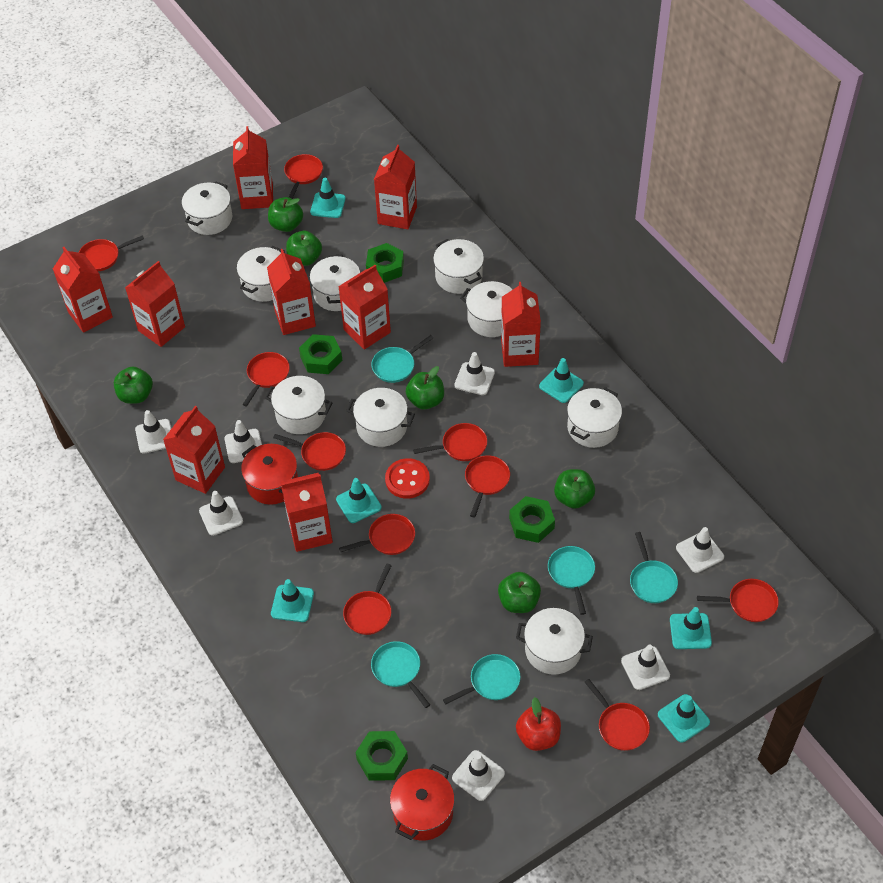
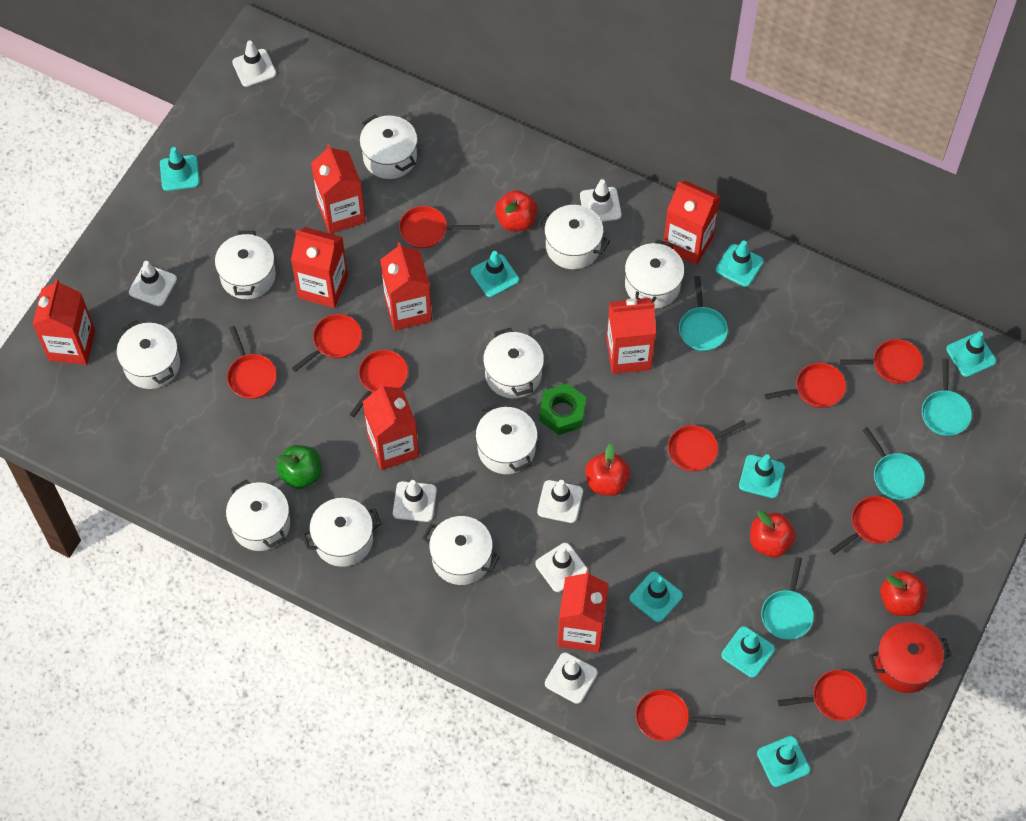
green apple: [114,367,153,404] [268,197,303,232] [286,231,322,266] [406,366,444,409] [498,572,541,613] [554,469,595,509] = 6 -> [276,445,322,489] = 1
green nut: [299,334,342,374] [355,731,408,781] [366,243,404,283] [509,496,555,543] = 4 -> [539,383,586,435] = 1
red apple: [516,697,561,751] = 1 -> [495,190,538,231] [585,444,630,496] [750,510,796,558] [880,571,927,616] = 4
red button: [385,458,430,499] = 1 -> none = 0
red carton: [53,247,113,333] [125,261,185,347] [163,406,225,494] [233,126,273,209] [267,249,316,335] [281,473,333,552] [338,265,391,350] [374,145,417,229] [501,282,541,367] = 9 -> [33,279,95,365] [291,227,348,308] [311,144,366,234] [363,383,419,470] [380,242,432,331] [558,570,609,652] [606,298,656,374] [664,180,721,265] = 8
red pot: [241,444,298,505] [390,764,455,841] = 2 -> [869,622,951,693] = 1
turquoise pan: [371,335,434,383] [371,641,430,708] [443,654,521,705] [548,546,595,615] [630,532,678,603] = 5 -> [679,276,728,351] [761,557,814,640] [863,427,925,500] [922,358,972,436] = 4
turquoise traffic cone: [271,579,314,622] [310,178,346,218] [336,478,382,523] [539,358,584,403] [658,694,710,743] [670,607,712,649] = 6 -> [160,147,200,191] [471,251,519,297] [629,572,683,622] [716,241,764,287] [721,626,775,678] [739,454,785,498] [757,736,810,787] [946,331,996,377] = 8
white pot: [182,182,232,235] [237,246,285,302] [265,376,332,434] [310,255,360,311] [346,388,415,447] [433,239,484,294] [460,281,513,337] [516,608,593,675] [567,387,622,448] = 9 -> [117,320,180,389] [215,231,276,299] [226,480,290,551] [302,498,381,567] [360,114,417,179] [423,516,500,585] [475,403,538,474] [483,328,544,399] [538,205,610,269] [625,239,684,309] = 10

